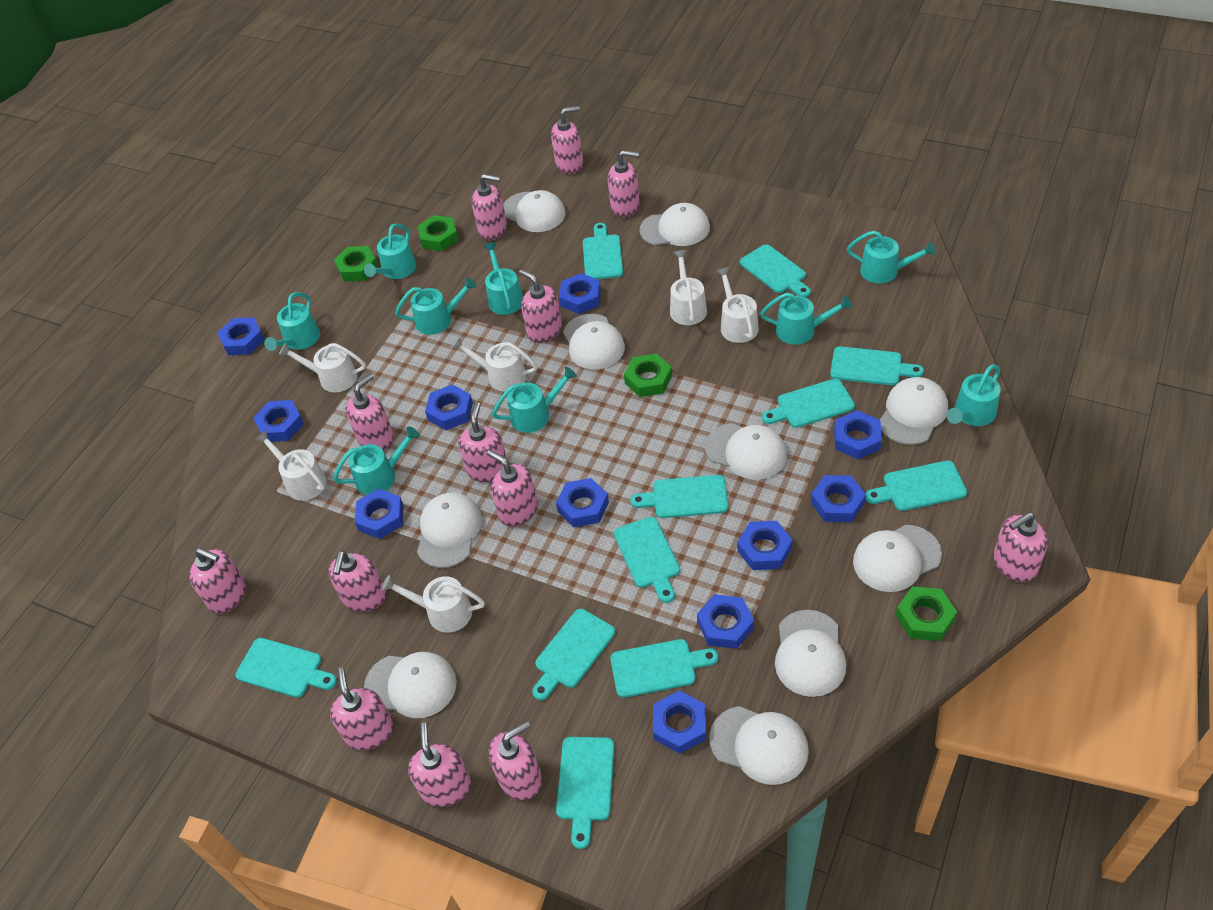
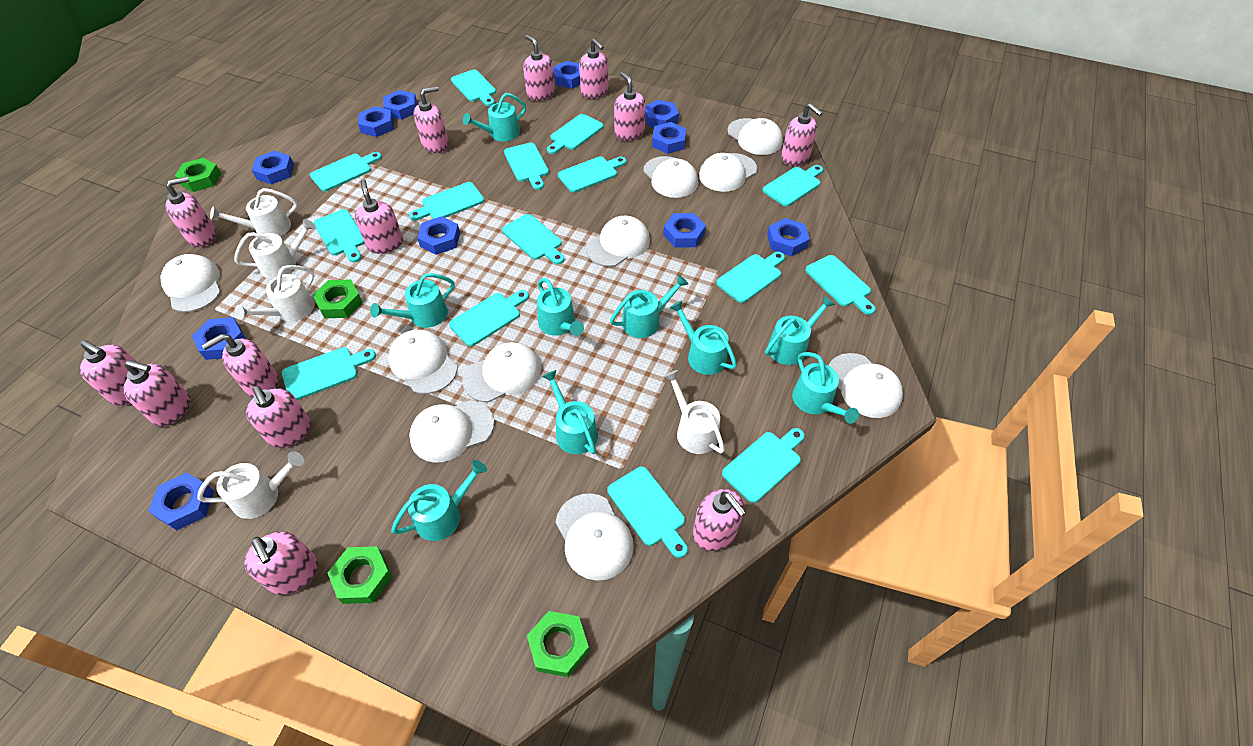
turquoise cutting board: [235,638,337,698] [532,609,615,700] [556,737,615,849] [583,223,623,280] [610,639,718,698] [614,517,680,603] [630,475,728,518] [740,244,811,297] [762,379,855,428] [830,346,924,385] [866,461,967,511] = 11 -> [282,347,376,400] [310,152,382,192] [313,209,365,262] [409,182,484,221] [449,290,529,347] [451,69,496,106] [502,214,564,264] [504,143,549,190] [547,114,604,154] [558,156,626,193] [607,466,688,558] [716,252,785,303] [722,428,805,503] [762,165,823,207] [805,255,876,315] = 15
white watering can: [255,430,327,501] [279,343,366,392] [381,575,485,633] [451,336,537,392] [670,250,707,325] [716,267,759,343] = 6 -> [198,451,304,519] [210,188,298,236] [234,219,316,279] [235,265,315,322] [663,370,725,454] = 5

